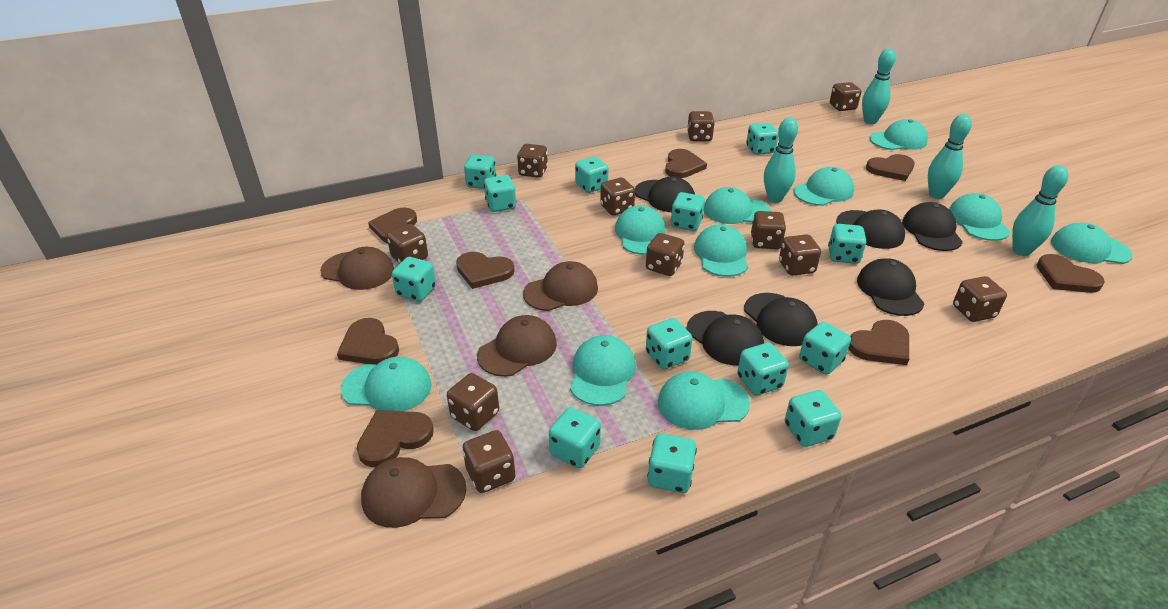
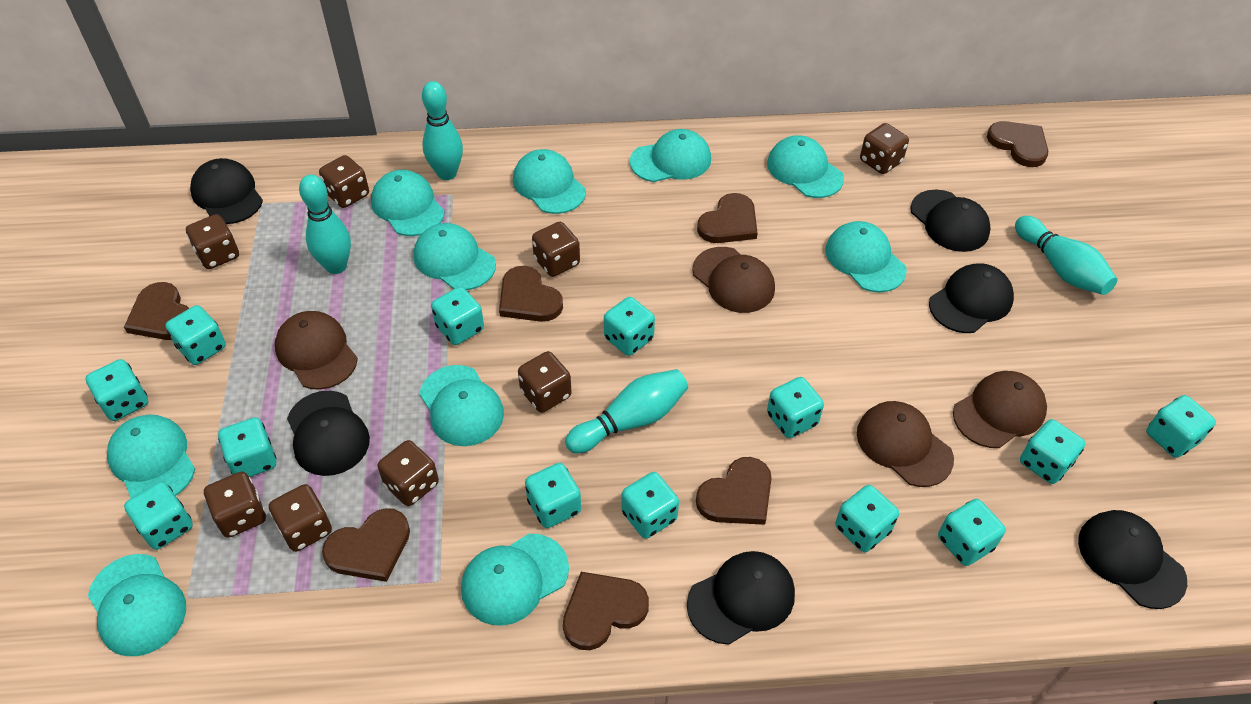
brown dice: [387,224,428,264] [447,373,499,431] [463,430,516,493] [517,144,548,178] [600,177,635,215] [646,233,684,276] [687,111,715,141] [751,211,786,249] [779,234,821,276] [830,82,861,111] [953,276,1007,322] = 11 -> [186,214,239,269] [204,472,266,538] [269,484,332,552] [319,155,369,208] [378,440,439,506] [518,351,571,413] [532,222,580,277] [860,123,909,174] = 8
brown heart: [337,318,399,365] [356,410,434,467] [368,207,417,244] [456,252,515,289] [665,149,707,178] [848,320,909,365] [866,154,915,181] [1037,254,1105,293] = 8 -> [124,282,189,340] [322,508,410,582] [499,266,563,322] [563,572,649,650] [696,457,772,525] [697,193,758,243] [987,121,1048,167] = 7

